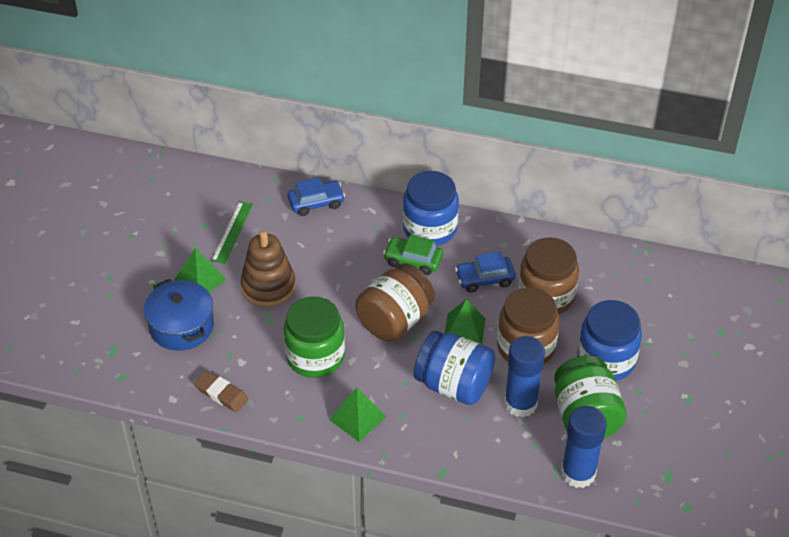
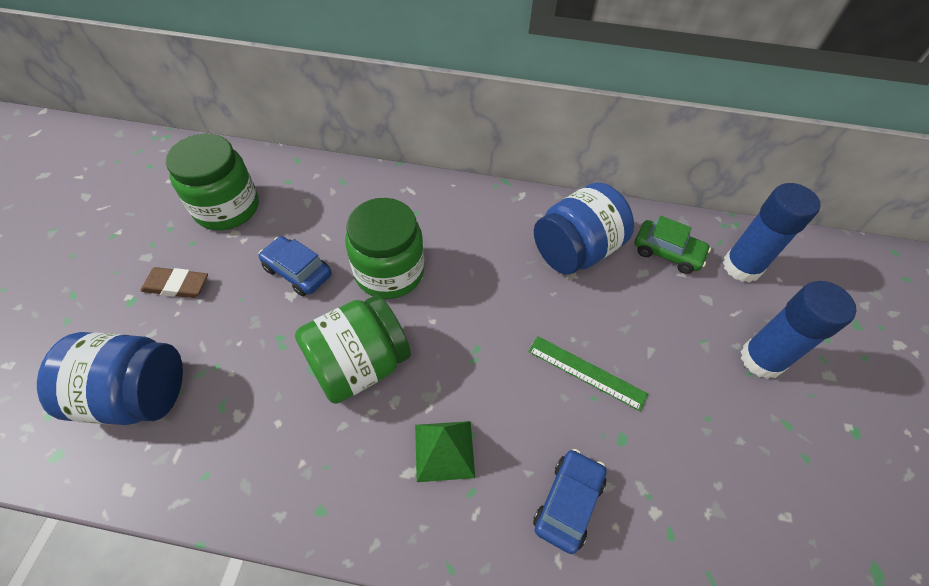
blue jar: [403,171,459,246] [414,331,495,405] [577,300,642,381] = 3 -> [37,332,183,425] [534,183,634,275] = 2
blue pot: [144,279,214,351] = 1 -> none = 0
brown jar: [355,263,435,342] [497,287,560,365] [518,237,579,314] = 3 -> none = 0
brown stacking toy: [241,231,296,307] = 1 -> none = 0
green jar: [284,297,345,378] [554,355,627,438] = 2 -> [166,134,259,230] [295,295,411,404] [345,198,424,299] = 3
green pyramid: [174,248,227,292] [329,387,386,442] [444,299,486,344] = 3 -> [415,421,475,482] = 1

